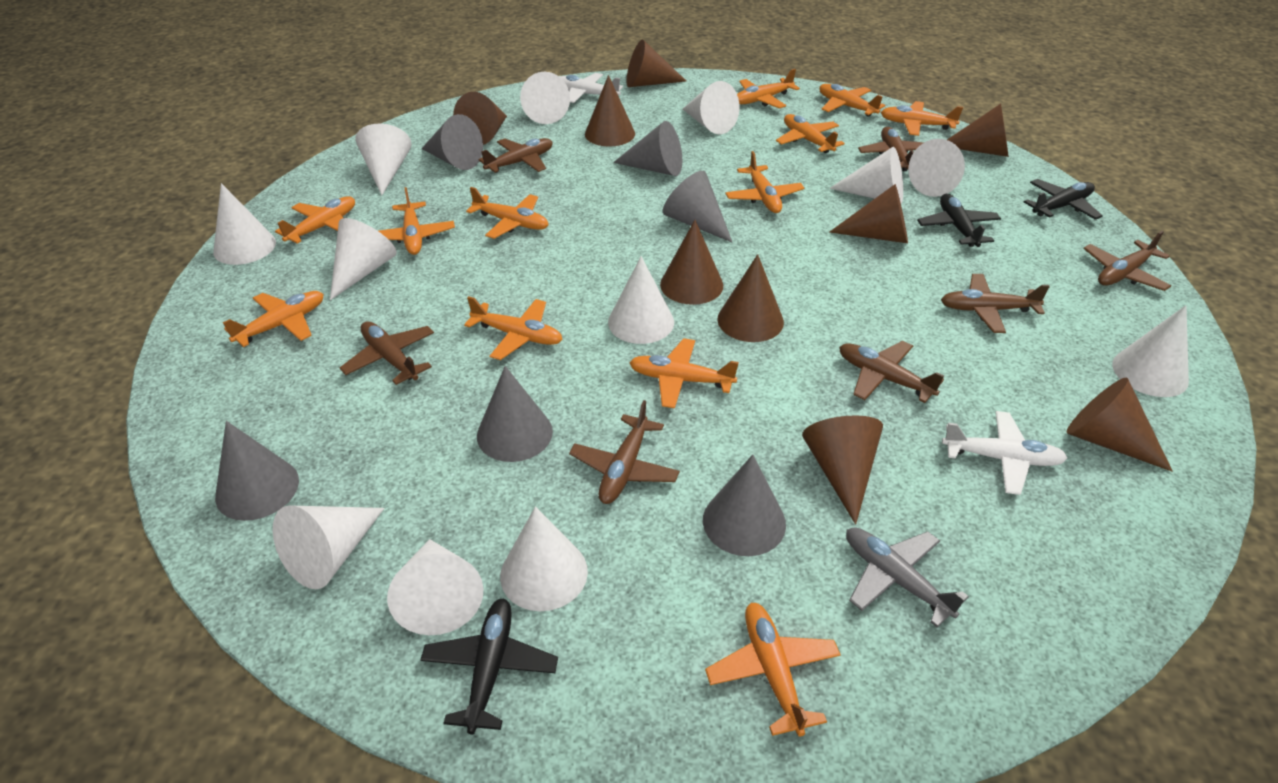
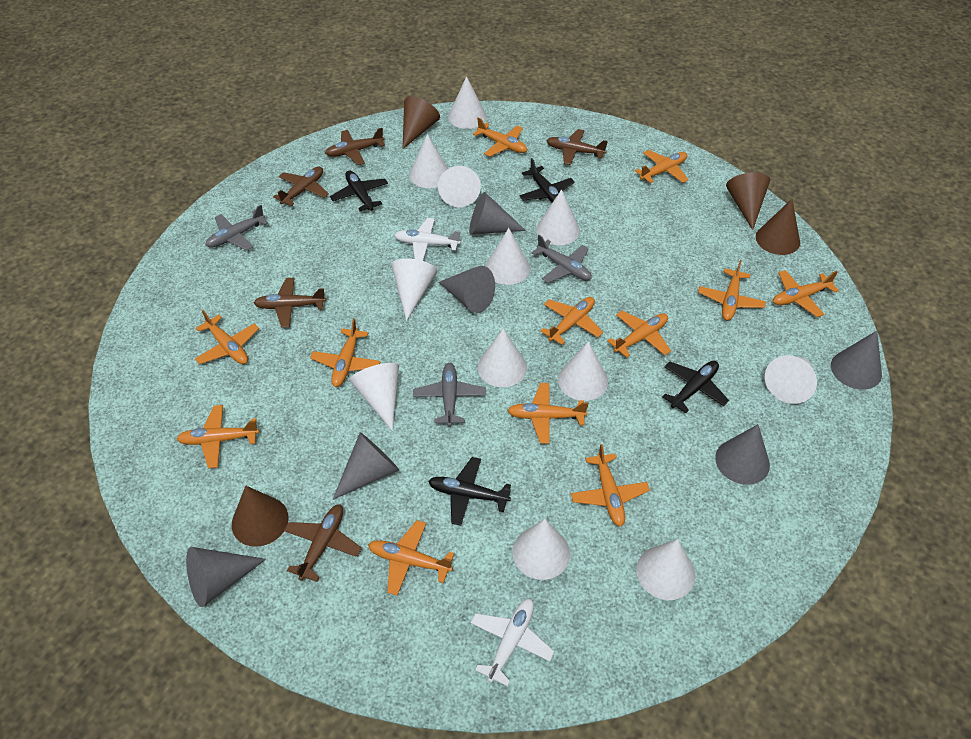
black plane: [420,598,558,734] [917,194,1001,247] [1024,179,1103,220] = 3 -> [330,170,388,211] [428,457,511,526] [519,158,575,203] [662,361,729,413] = 4
brown cone: [453,92,507,145] [585,75,635,147] [626,40,686,87] [660,220,723,305] [717,254,784,342] [802,415,883,525] [830,184,908,243] [947,104,1009,157] [1066,378,1173,472] = 9 -> [232,486,289,547] [403,97,440,149] [726,172,770,230] [756,199,800,255] = 4
brown plane: [340,321,434,385] [478,138,552,173] [569,400,680,504] [839,341,944,403] [858,127,924,171] [941,274,1050,333] [1083,231,1171,291] = 7 -> [254,278,326,328] [273,167,329,206] [284,504,362,582] [325,128,385,165] [547,129,608,165] = 5
grey plane: [846,527,969,627] = 1 -> [205,205,269,251] [413,363,486,427] [532,235,592,283] = 3

